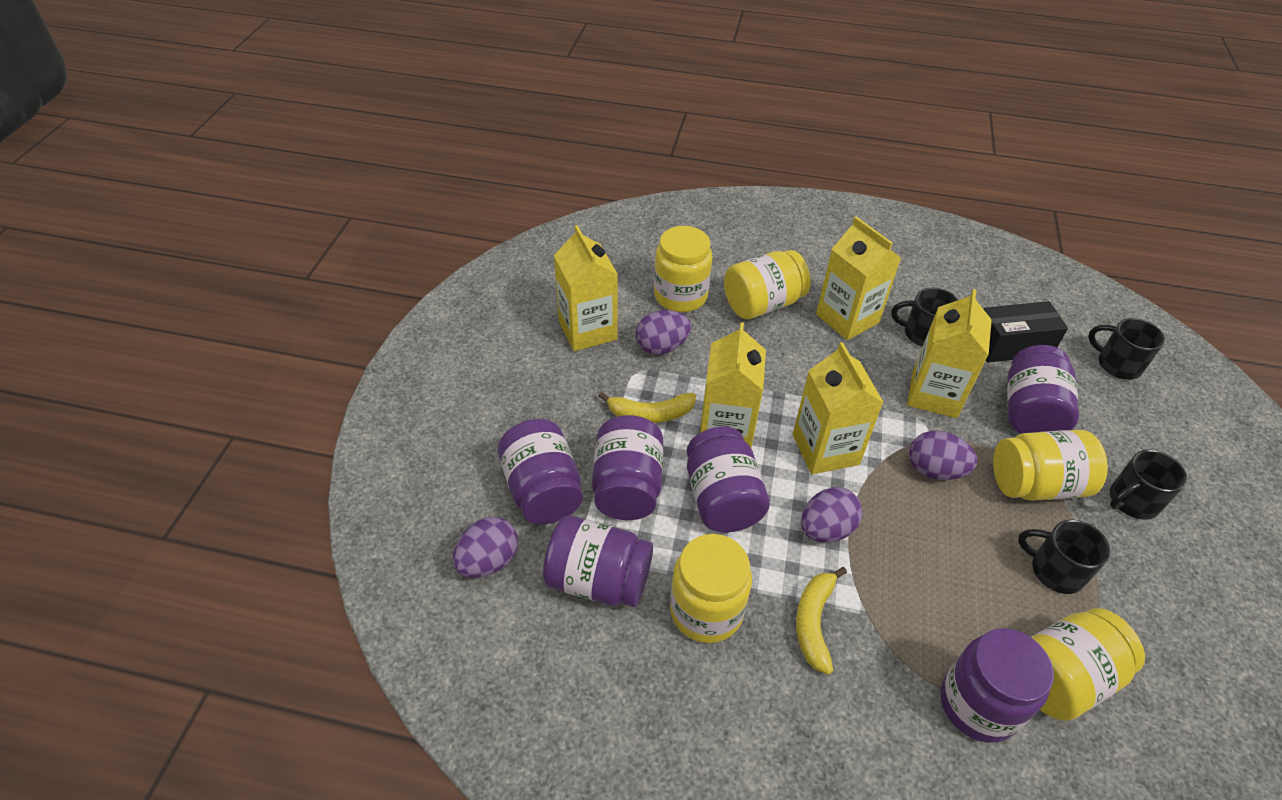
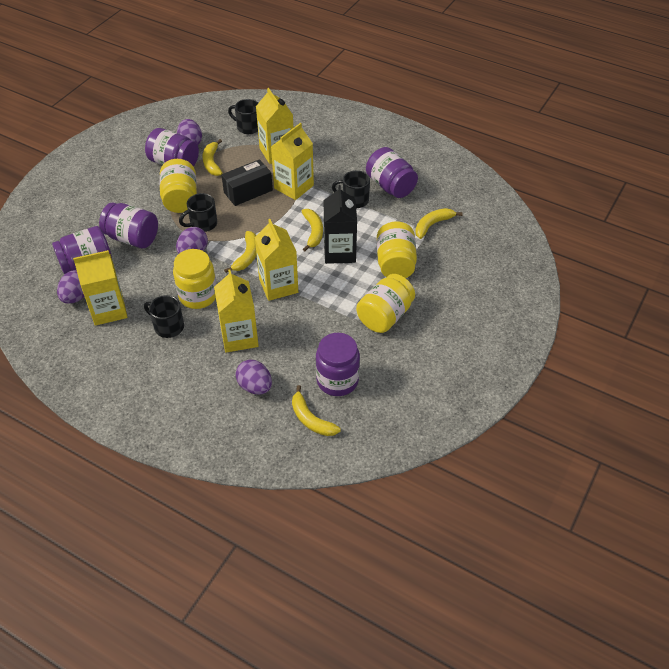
black carton: none = 0 -> [324,185,357,264] = 1
purple jar: [498,419,583,524] [543,515,653,607] [592,415,663,520] [686,427,770,533] [941,628,1054,743] [1007,345,1079,434] = 6 -> [52,226,112,274] [99,202,158,248] [145,128,199,167] [316,333,360,396] [366,147,418,198] = 5
yellow banana: [599,392,696,423] [796,567,847,675] = 2 -> [203,139,222,176] [224,231,257,273] [292,385,341,436] [301,209,323,251] [415,208,463,239] = 5
yellow jar: [654,226,713,312] [670,534,752,643] [724,250,811,319] [993,430,1108,501] [1031,608,1145,721] = 5 -> [160,159,197,213] [173,249,217,309] [356,274,415,333] [377,222,417,278] = 4

